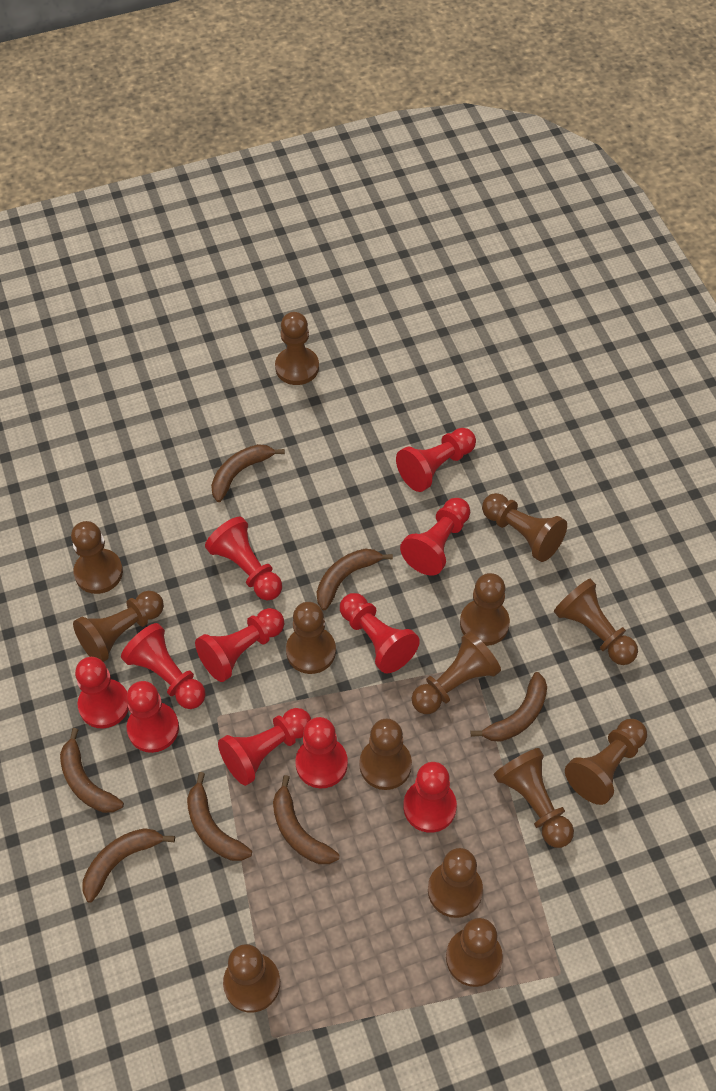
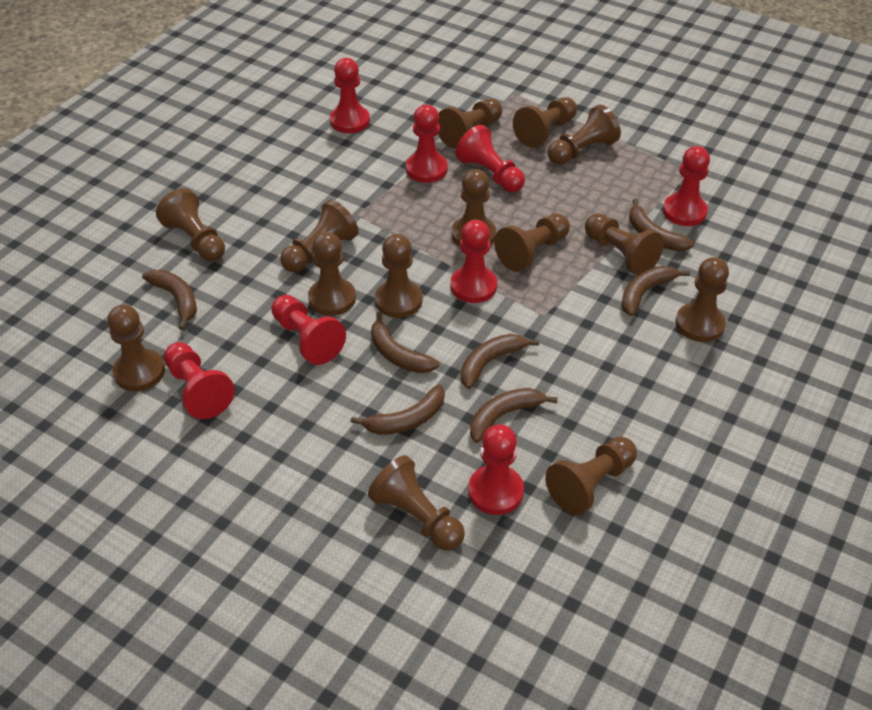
red pawn: [75,657,129,728] [121,623,206,709] [126,681,179,753] [195,608,284,682] [205,517,282,601] [218,708,311,786] [295,717,348,788] [340,593,420,674] [396,428,476,492] [400,498,470,576] [403,762,457,833] = 11 -> [164,342,235,419] [271,295,346,365] [330,58,370,133] [406,105,448,183] [450,220,497,303] [455,125,525,192] [468,424,524,515] [663,146,710,226] = 8

